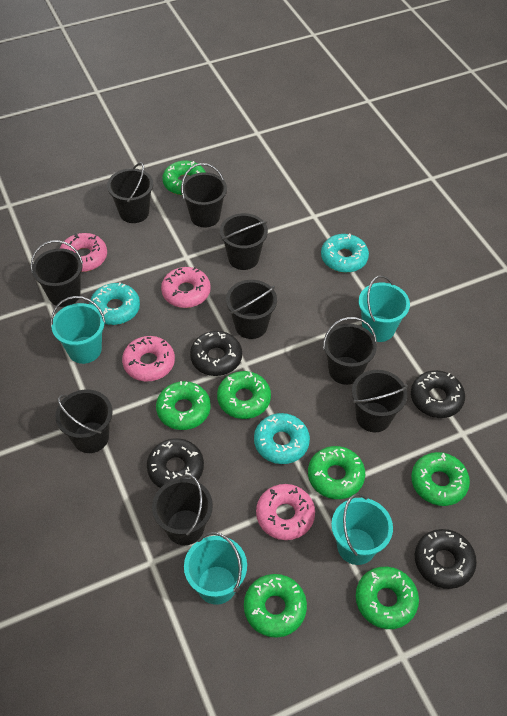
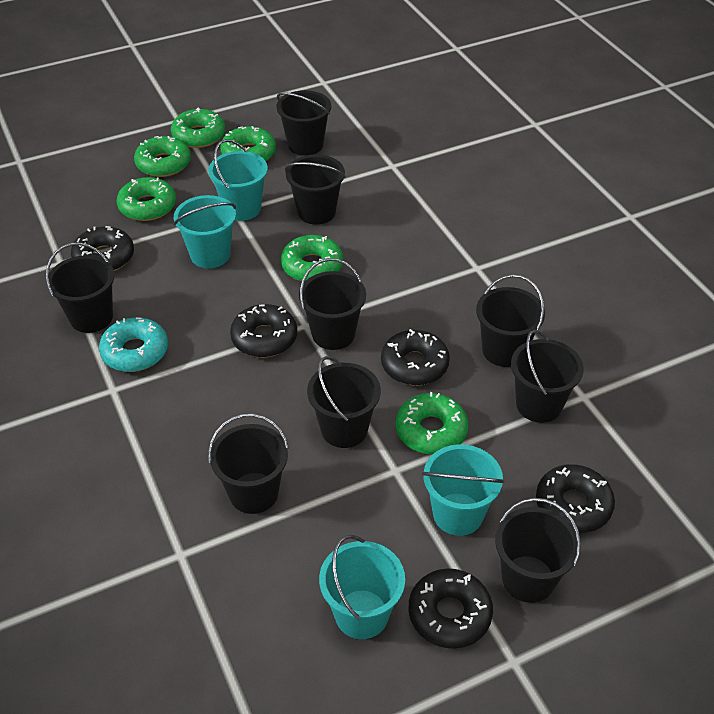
black donut: [147,438,204,488] [190,331,242,376] [411,370,465,418] [415,529,477,589] = 4 -> [71,226,134,271] [230,304,297,358] [381,329,450,386] [408,569,493,649] [536,464,615,533] = 5
green donut: [156,381,211,430] [162,161,206,195] [217,371,271,419] [244,574,307,638] [308,446,365,499] [356,567,419,629] [411,452,470,506] = 7 -> [117,177,176,221] [134,136,191,177] [171,107,225,148] [220,126,276,161] [281,235,343,281] [395,392,468,455] = 6
pink donut: [60,233,107,272] [122,336,175,382] [161,267,211,308] [256,484,315,540] = 4 -> none = 0
turquoise donut: [89,282,140,325] [254,413,310,464] [321,233,369,273] = 3 -> [99,317,168,372] = 1

